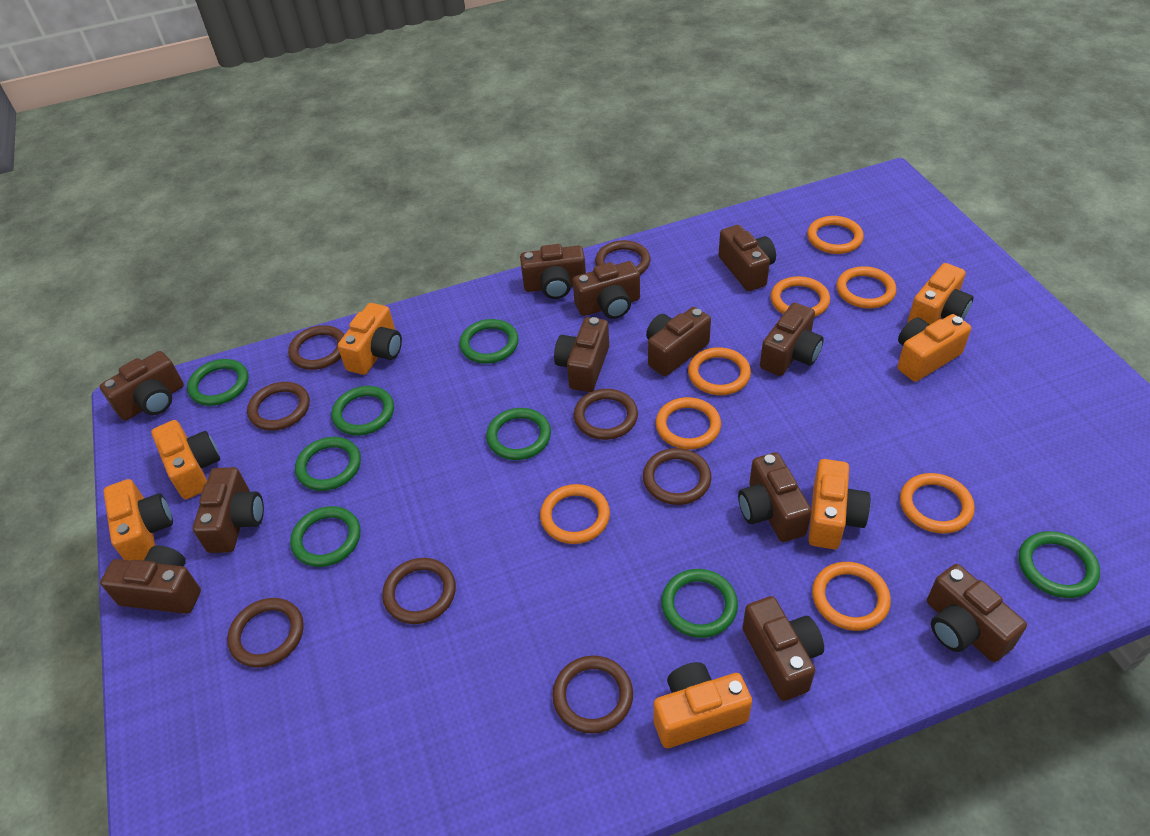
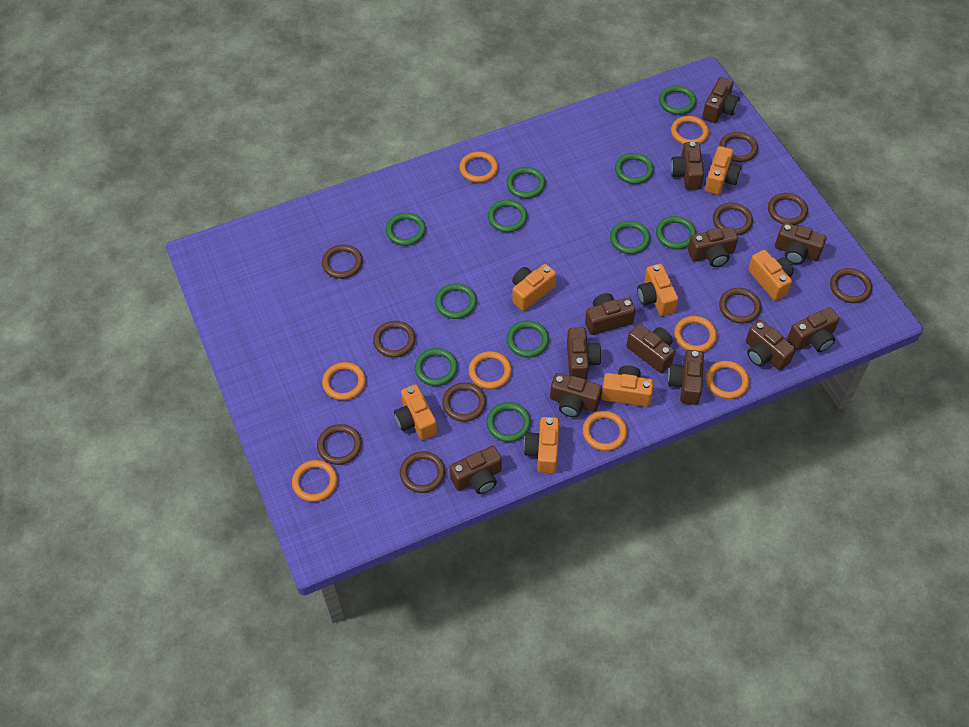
brown ring: [227,598,304,668] [247,382,310,431] [288,325,344,370] [382,558,456,624] [552,656,633,734] [574,389,638,440] [595,240,651,275] [643,448,712,505] = 8 -> [317,424,362,465] [322,244,363,279] [373,321,416,358] [400,451,445,493] [442,383,486,422] [713,203,753,235] [719,288,761,324] [720,132,758,162] [768,193,808,225] [830,268,872,303] = 10
green ring: [187,359,249,406] [290,506,361,567] [295,437,361,491] [331,386,394,435] [459,319,519,364] [486,408,551,460] [661,569,738,638] [1019,531,1100,598] = 8 -> [386,213,426,246] [415,348,458,386] [435,283,477,319] [486,402,531,442] [488,200,528,232] [506,167,546,199] [506,321,549,358] [610,221,650,254] [615,153,654,184] [656,216,696,249] [659,86,696,115] = 11

